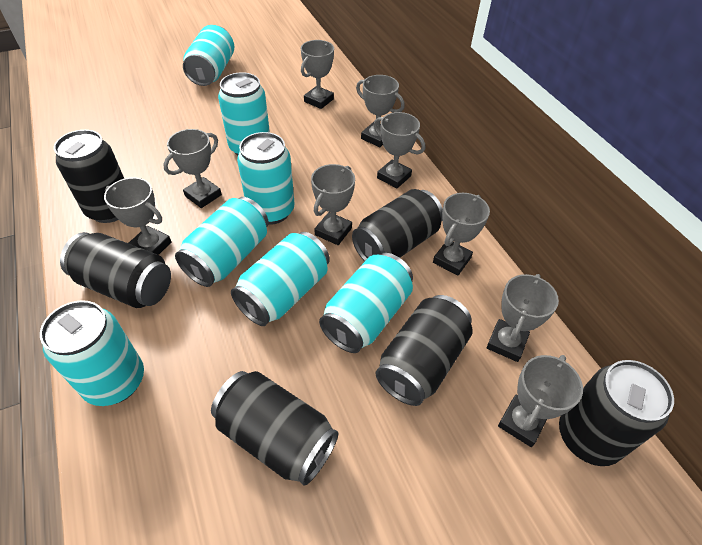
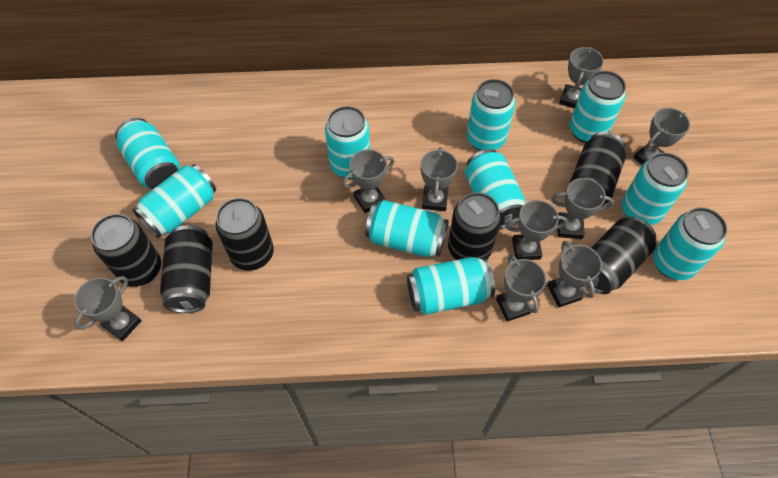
turquoise can: [40,300,144,406] [175,197,269,287] [183,25,234,86] [218,72,270,156] [231,232,330,326] [237,132,294,225] [319,253,413,353] = 7 -> [115,118,180,189] [132,164,216,238] [325,106,370,179] [365,200,449,257] [407,257,495,315] [465,149,525,229] [467,79,515,151] [569,71,626,143] [622,153,689,225] [653,207,727,280] = 10

